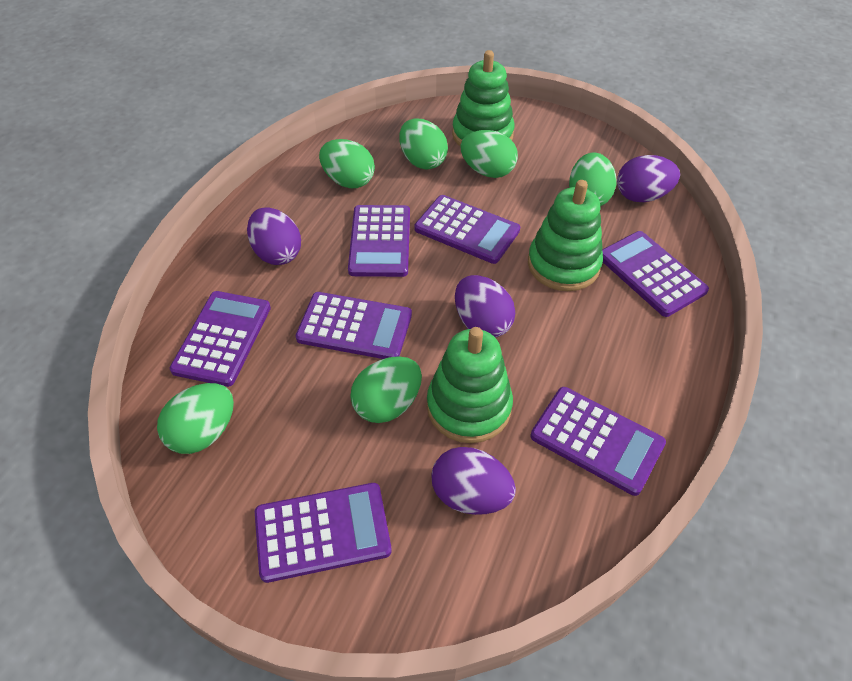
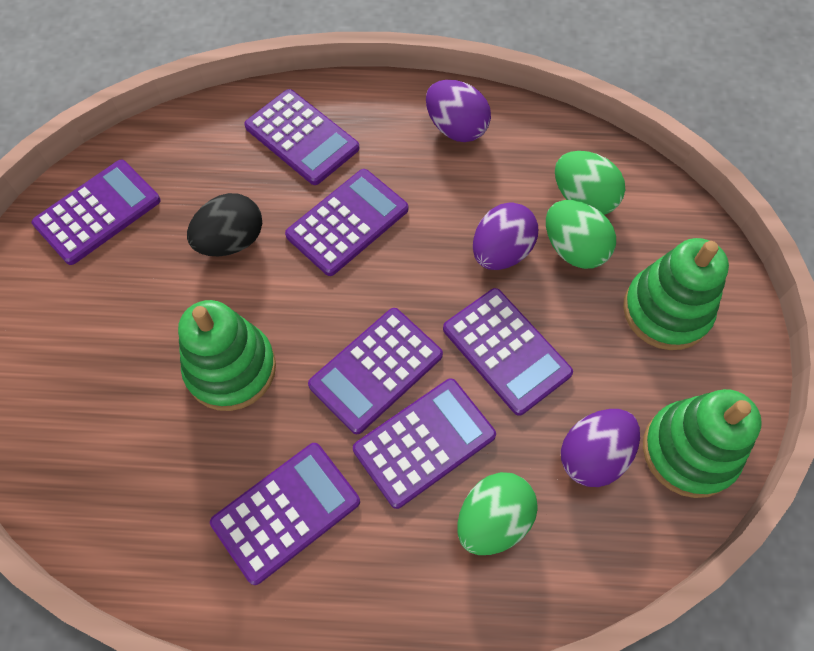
black egg: none = 0 -> [187,193,262,256] = 1
green egg: [157,383,234,454] [319,139,375,188] [350,356,422,423] [399,118,448,169] [460,130,518,178] [569,153,616,206] = 6 -> [457,472,538,555] [546,200,616,269] [555,151,625,215] = 3
purple egg: [247,207,301,265] [431,447,516,515] [455,275,515,338] [617,155,680,202] = 4 -> [426,80,491,142] [473,202,538,270] [561,409,640,487] = 3

